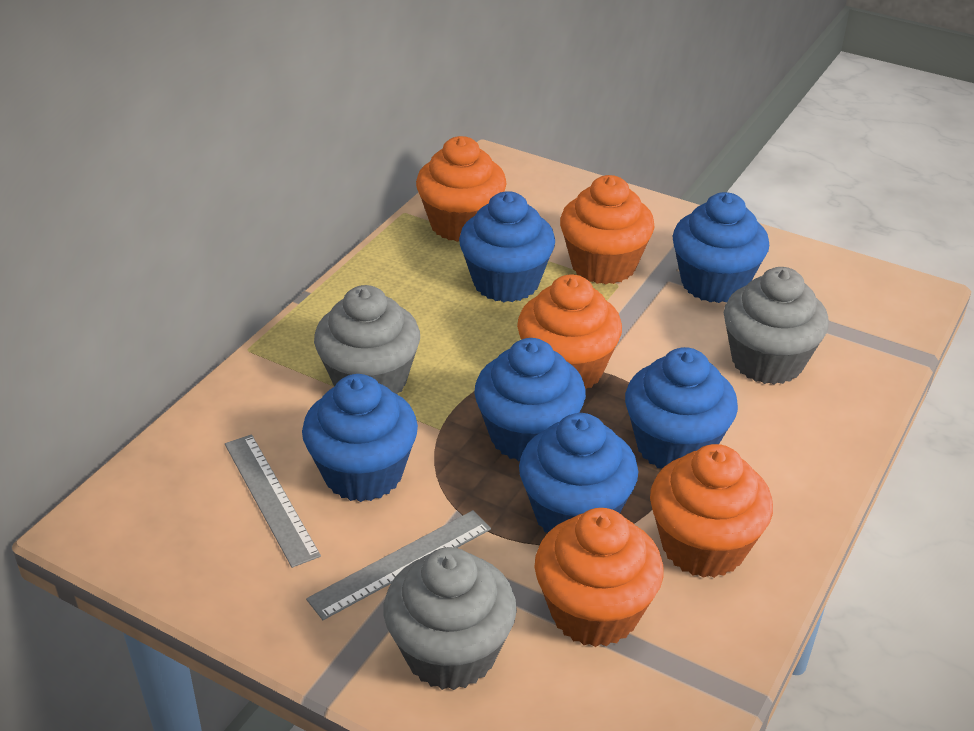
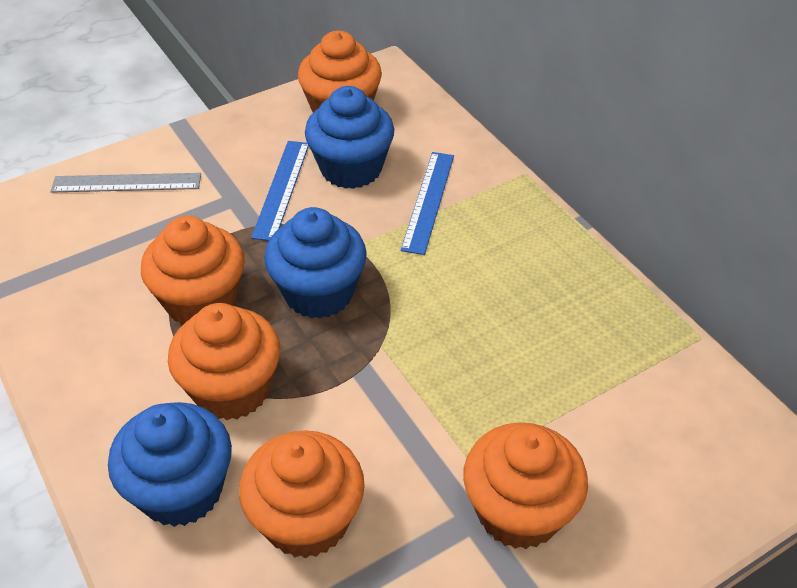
blue cupcake: [302,374,418,502] [459,191,555,302] [474,338,586,461] [519,413,638,533] [625,347,738,468] [673,192,769,303] = 6 -> [108,402,232,527] [264,207,367,319] [305,86,394,189] = 3
blue ruler: none = 0 -> [251,141,309,241] [401,152,454,255] = 2
grey cupcake: [314,285,420,394] [383,547,517,690] [724,267,829,385] = 3 -> none = 0
grey ruler: [225,434,321,568] [306,510,491,620] = 2 -> [50,173,201,193] = 1

